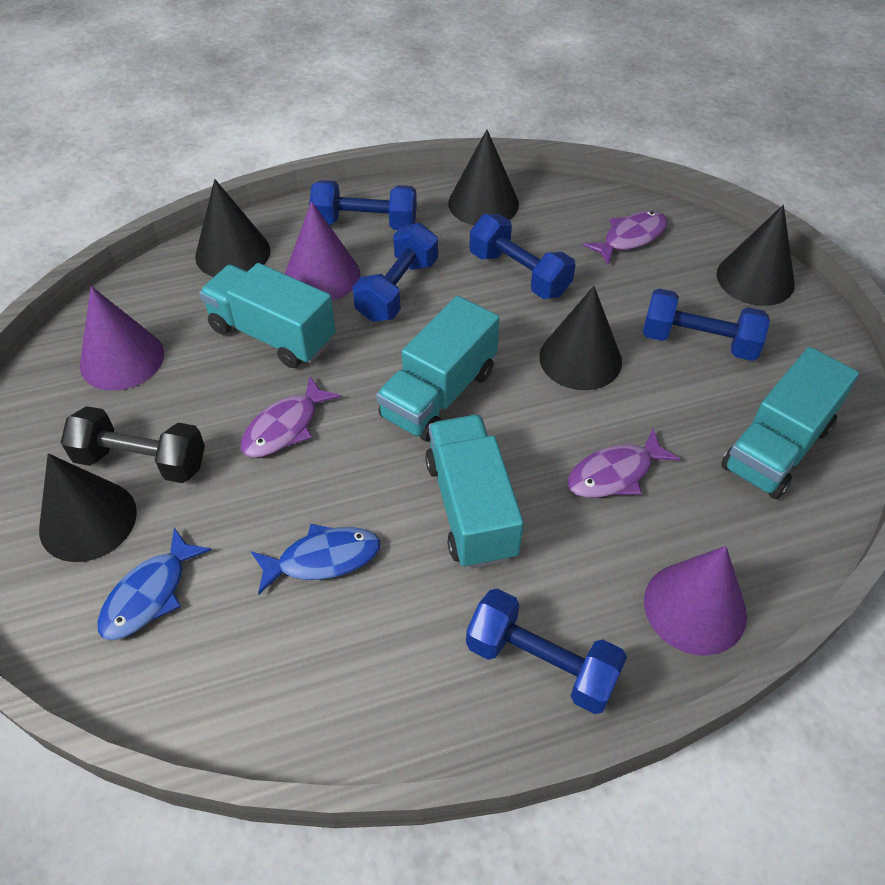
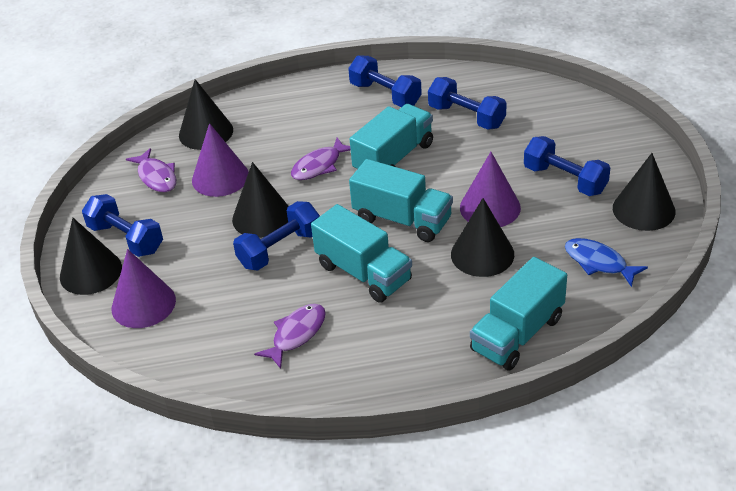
black dumbbell: [61,406,205,483] = 1 -> none = 0
blue fish: [97,528,212,640] [251,524,380,594] = 2 -> [565,238,648,287] = 1

